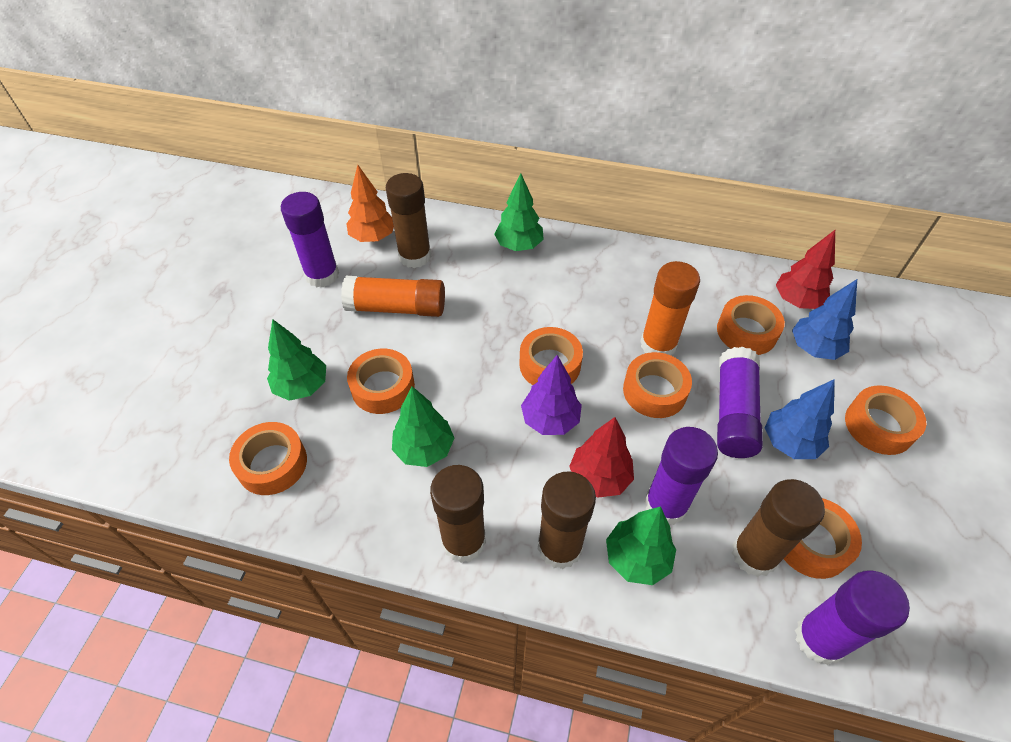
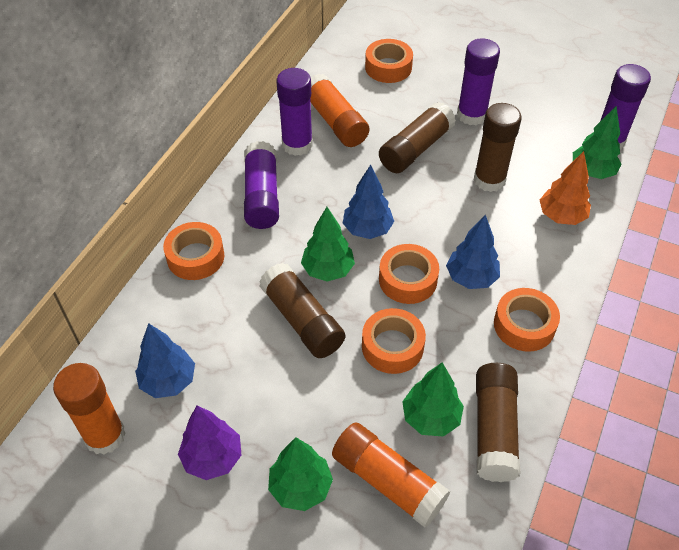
blue tree: [765,379,835,459] [792,279,857,360] = 2 -> [135,323,195,398] [343,165,394,239] [446,215,500,289] = 3
orange glue stick: [341,276,445,317] [640,261,700,355] = 2 -> [53,363,126,455] [310,74,369,147] [332,422,450,527] = 3
orange tape: [229,422,307,495] [347,349,415,414] [519,327,583,385] [623,352,692,418] [717,295,785,355] [784,498,862,579] [845,385,926,455] = 7 -> [163,222,224,280] [362,308,426,374] [365,39,413,83] [379,244,439,304] [494,288,560,352] = 5
red tree: [569,417,634,498] [776,230,835,309] = 2 -> none = 0

